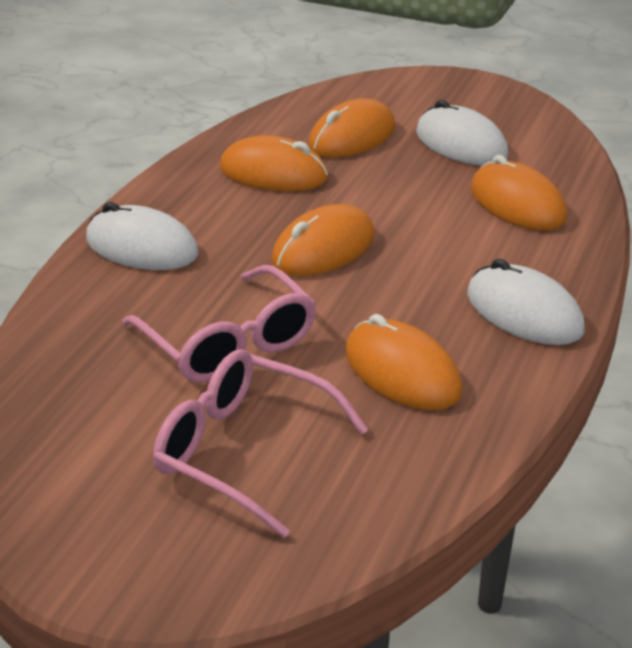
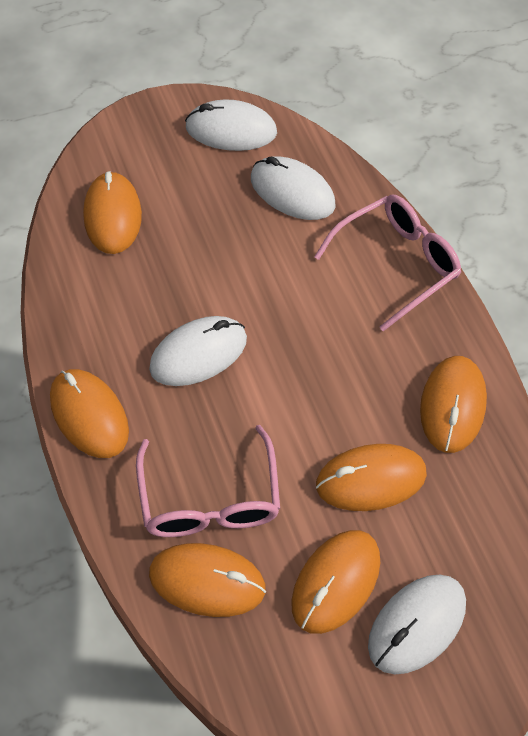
orange mouse: [220,135,328,191] [272,204,375,276] [308,98,395,158] [345,314,462,410] [471,155,567,231] = 5 -> [50,369,129,458] [83,171,142,254] [149,543,266,617] [291,530,380,634] [316,444,427,511] [420,356,487,453] = 6
white mouse: [86,202,199,270] [416,100,508,166] [467,259,585,345] = 3 -> [149,316,247,386] [185,99,277,151] [251,156,335,220] [368,574,466,674] = 4

